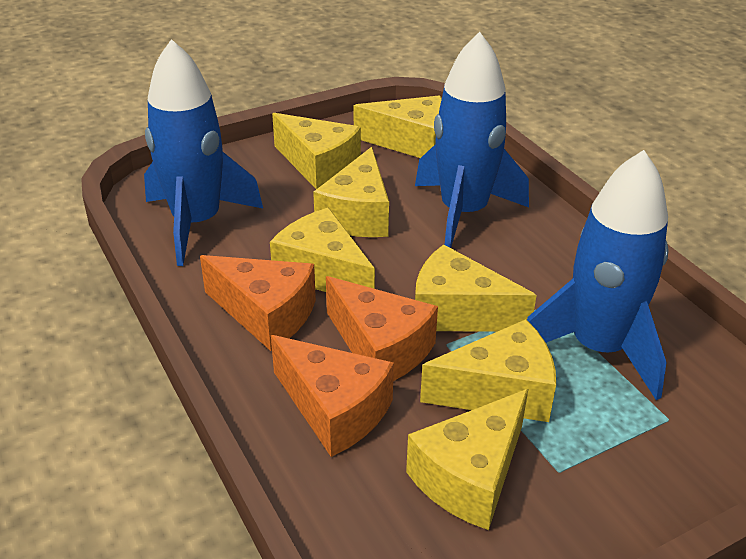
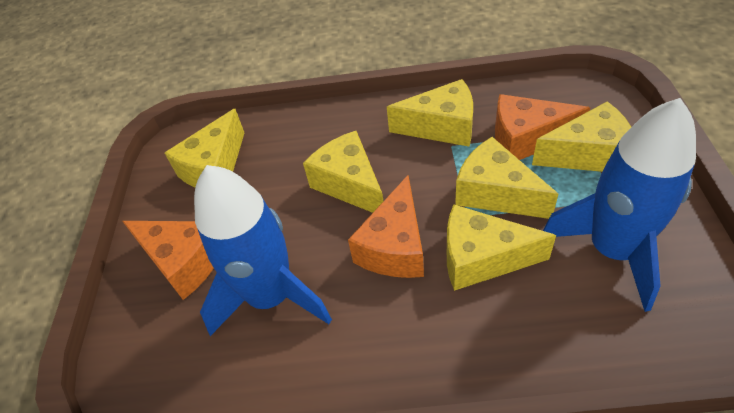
blue rocket: [144,39,263,266] [415,32,529,248] [527,150,668,400] = 3 -> [194,165,332,336] [543,98,696,312] = 2
yellow cheese: [270,208,375,292] [272,113,361,189] [313,147,389,237] [354,95,442,158] [406,389,528,530] [415,244,537,332] [420,319,556,422] = 7 -> [165,109,244,187] [303,131,383,213] [387,79,473,147] [447,205,556,291] [455,137,558,219] [532,101,631,172] = 6

